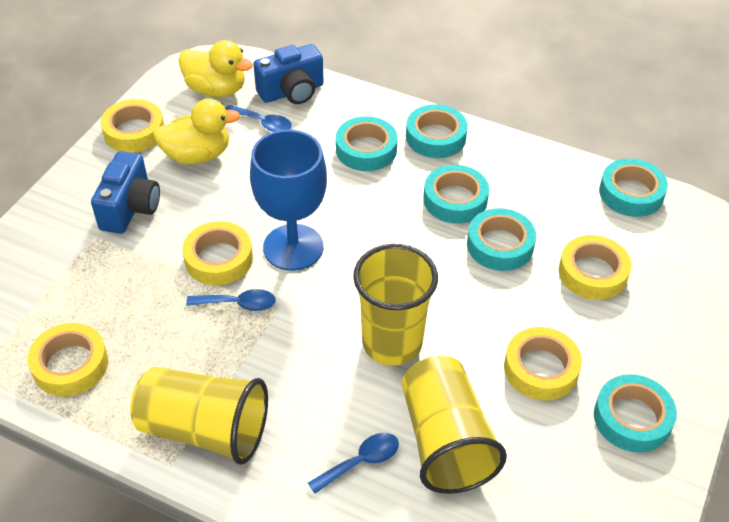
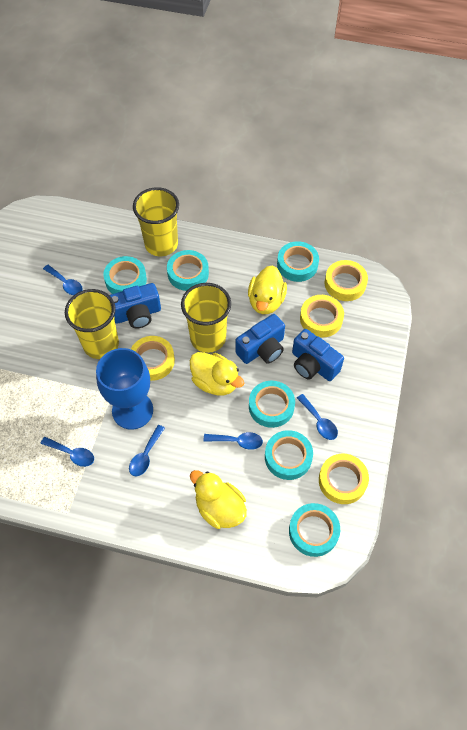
blue camera: [91,151,160,234] [253,44,324,104] = 2 -> [110,283,161,329] [235,314,285,364] [292,329,344,381] = 3
blue spoon: [186,289,276,311] [225,105,292,132] [308,433,399,494] = 3 -> [41,437,94,467] [43,265,83,295] [129,425,165,476] [203,432,263,450] [297,394,338,440] = 5
yellow duck: [153,98,240,164] [179,40,253,97] = 2 -> [190,352,244,396] [190,470,247,529] [248,265,287,314] = 3
yellow tape: [28,323,108,396] [101,99,164,153] [182,221,253,285] [504,327,582,401] [559,235,632,300] = 5 -> [131,336,175,381] [300,295,344,338] [319,454,369,504] [325,260,368,301] = 4

